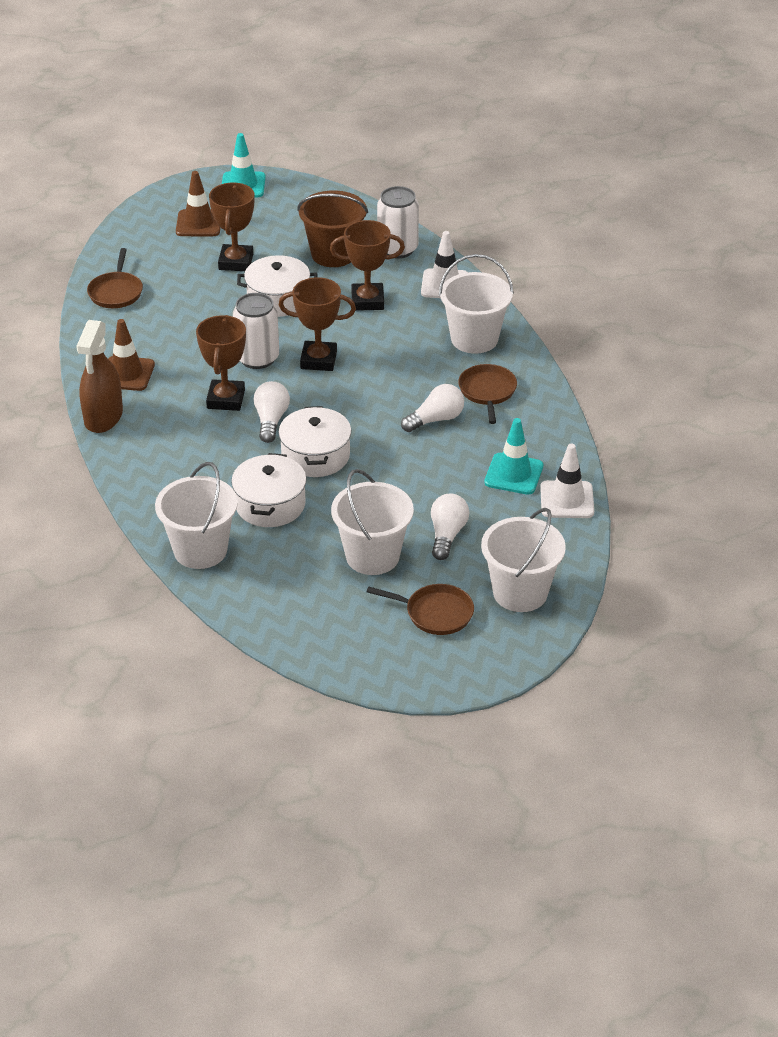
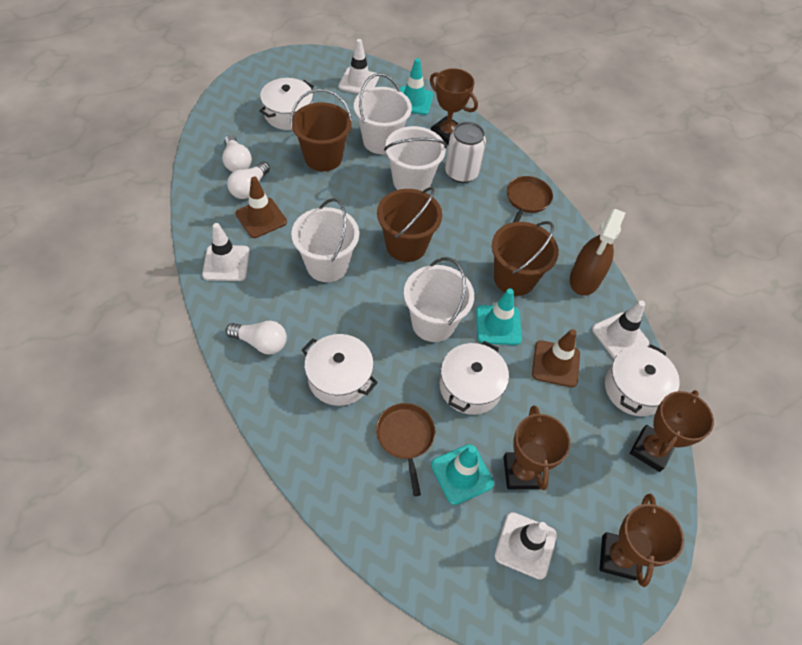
brown bucket: [297,190,368,267] = 1 -> [290,89,352,171] [377,187,442,262] [492,221,559,296] = 3
brown pan: [87,248,143,308] [367,584,474,635] [458,364,517,424] = 3 -> [376,403,435,496] [507,176,553,223] = 2
turquoise traffic cone: [222,133,266,197] [484,418,543,495] = 2 -> [399,58,433,115] [431,444,494,505] [476,289,522,345] = 3
white can: [233,293,279,369] [377,186,419,258] = 2 -> [445,122,486,183] = 1
white pot: [231,453,307,527] [237,255,317,317] [278,406,351,477] = 3 -> [259,78,314,130] [302,334,378,406] [440,341,509,415] [605,344,680,416] = 4
white traffic cone: [421,231,468,298] [540,444,594,518] = 2 -> [202,223,250,281] [339,39,379,94] [495,512,557,580] [592,300,649,358] = 4

